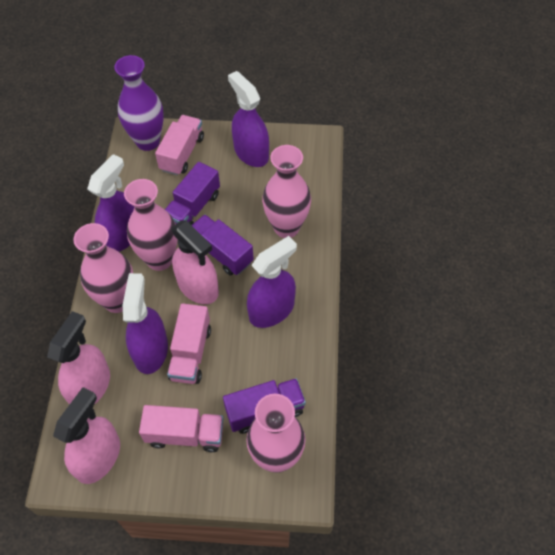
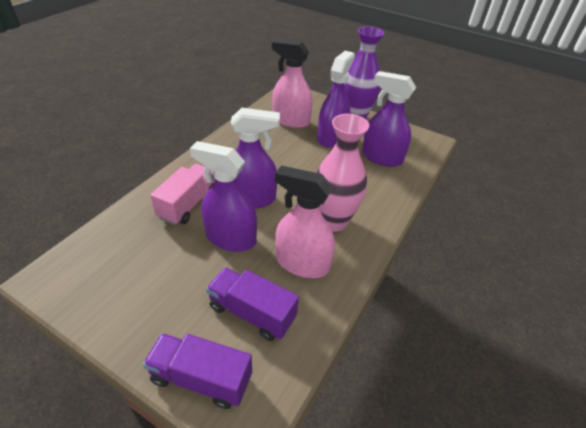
pink spray bottle: [47,311,110,405] [53,387,120,484] [172,220,219,304] = 3 -> [272,39,313,128] [275,165,335,278] = 2
pink truck: [139,405,224,452] [155,115,204,175] [167,303,211,384] = 3 -> [150,164,215,225] = 1
pink vase: [73,223,133,313] [124,179,178,271] [246,394,306,473] [262,145,311,238] = 4 -> [316,114,369,232] = 1
purple truck: [165,162,220,225] [192,215,254,276] [223,378,306,434] = 3 -> [143,333,252,409] [206,267,299,341] = 2

